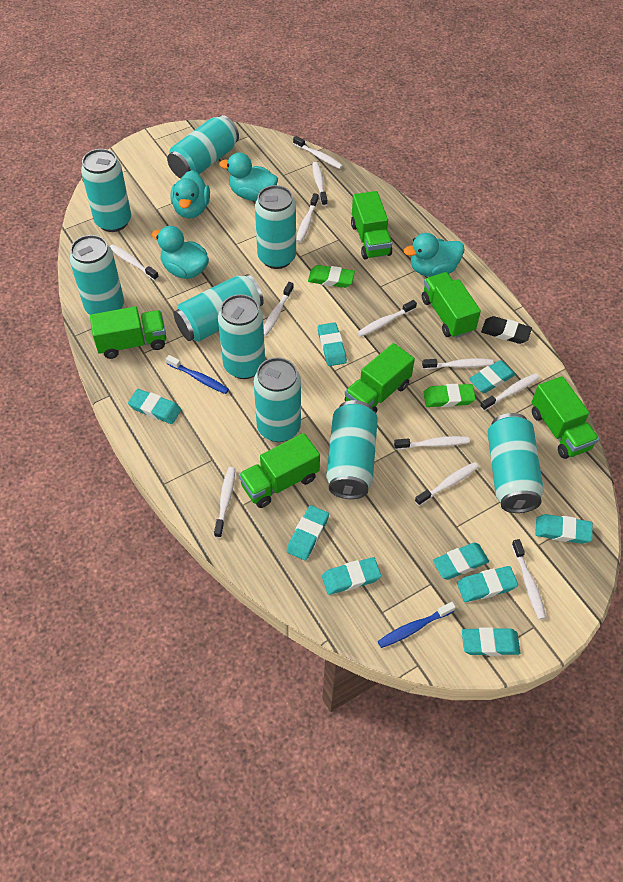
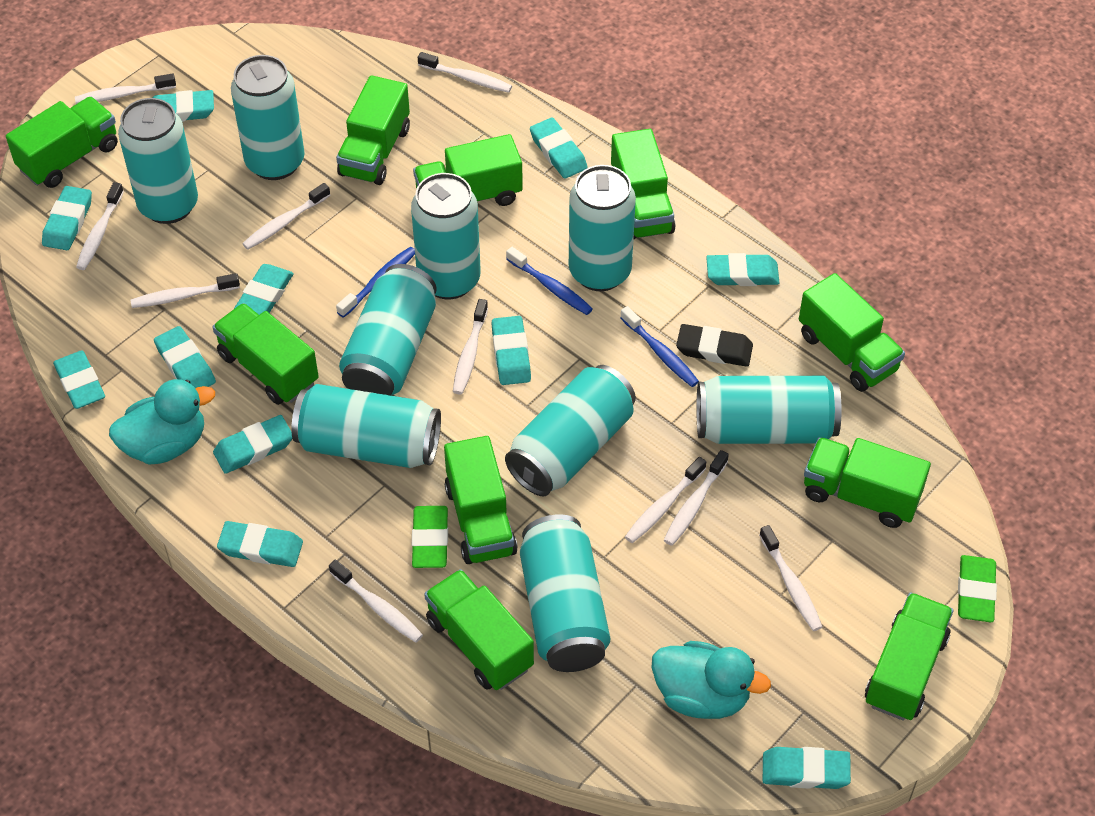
blue toothbrush: [166,355,229,394] [378,602,456,648] = 2 -> [336,247,415,318] [506,247,593,315] [620,306,698,387] = 3
green truck: [90,306,166,359] [239,433,320,508] [344,343,415,413] [351,191,392,260] [422,272,481,338] [532,376,599,459] = 6 -> [6,97,118,188] [213,303,319,405] [336,75,410,185] [413,134,523,206] [424,569,534,690] [444,436,518,564] [611,129,676,240] [799,273,905,392] [804,437,931,528] [865,592,953,721] = 10
turquoise duck: [152,226,209,279] [170,170,210,219] [219,153,278,201] [404,233,464,277] = 4 -> [109,379,215,464] [651,641,771,719] = 2
turquoise eraser: [128,389,181,424] [287,505,329,561] [318,322,347,366] [322,557,381,595] [433,543,489,580] [457,566,518,602] [462,627,520,656] [469,360,516,393] [535,514,593,544] = 9 -> [42,186,92,250] [53,350,105,409] [152,90,214,122] [154,326,216,388] [213,415,292,474] [217,521,303,567] [234,264,294,315] [491,316,531,385] [530,118,588,179] [706,253,779,286] [763,747,851,789] = 11
white toothbrush: [110,244,159,281] [214,467,235,538] [263,282,294,336] [293,136,343,169] [296,193,319,243] [312,162,328,206] [357,300,417,337] [394,436,470,450] [415,462,479,506] [422,359,494,370] [480,373,540,411] [512,539,546,620] = 12 -> [75,73,176,104] [76,182,124,270] [131,273,240,308] [242,183,330,250] [329,559,423,642] [418,52,512,93] [453,299,488,395] [625,457,706,543] [664,450,729,546] [759,525,823,631] = 10

